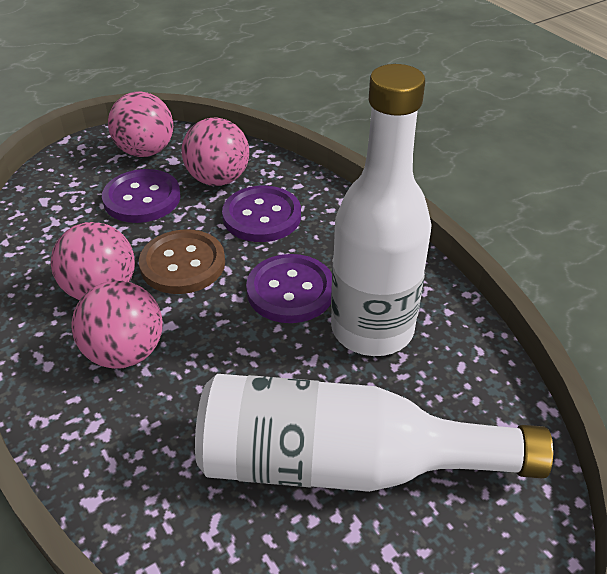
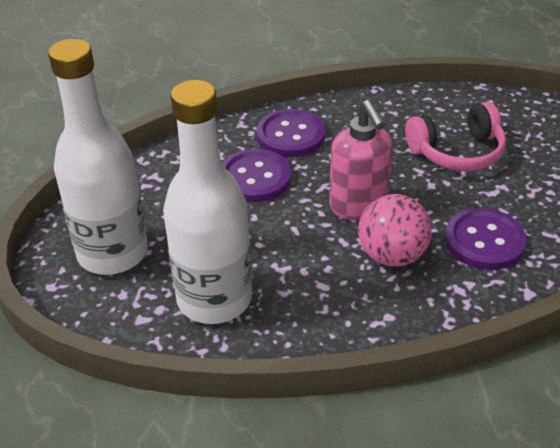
brown button: [139,229,225,294] = 1 -> none = 0
pink ball: [51,222,135,300] [71,281,162,369] [108,91,173,157] [181,118,249,186] = 4 -> [358,194,432,267] = 1
pink headphones: none = 0 -> [405,102,506,171] = 1
pink soap dispenser: none = 0 -> [329,100,393,220] = 1

